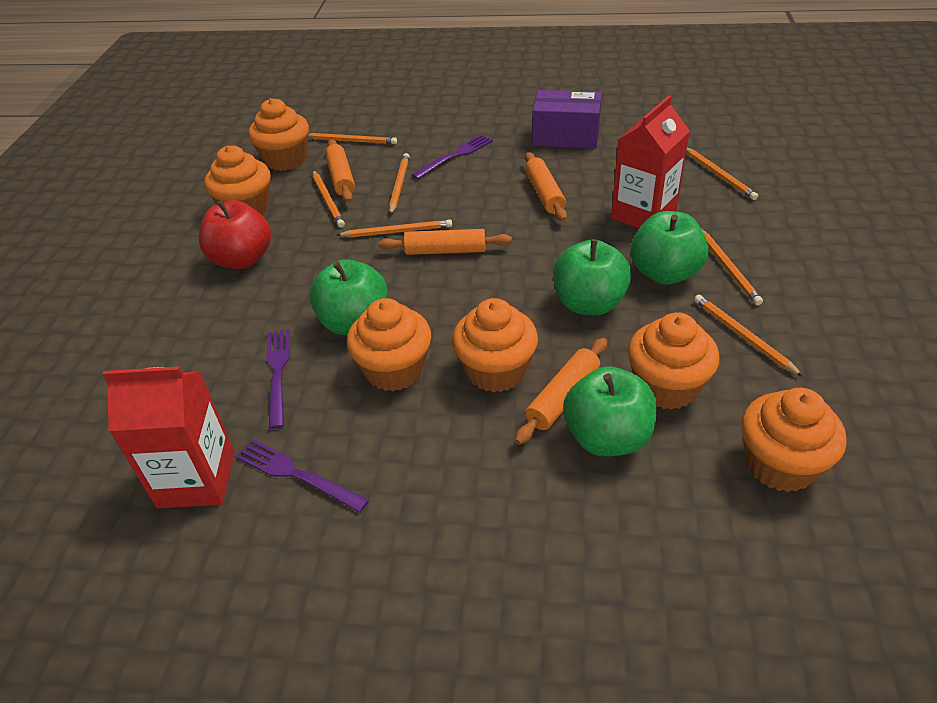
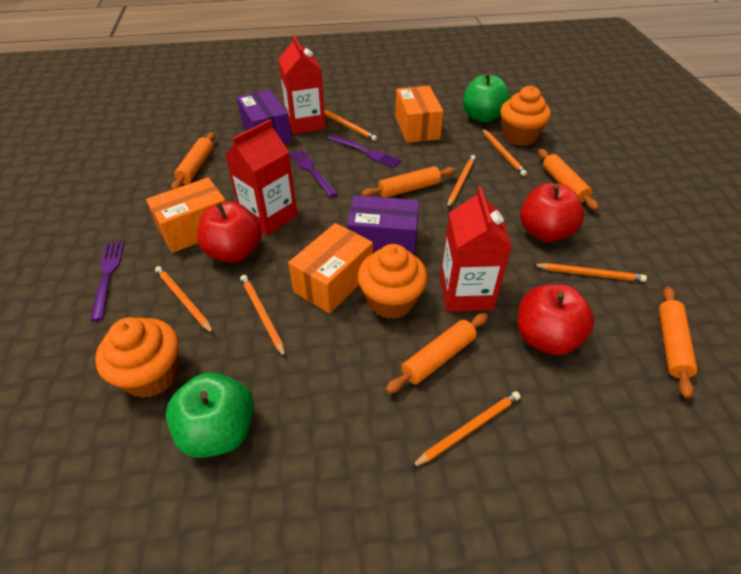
green apple: [309,259,388,335] [553,239,631,315] [563,366,657,456] [631,211,709,285] = 4 -> [166,372,254,458] [463,73,510,123] = 2
orange box: none = 0 -> [146,177,226,253] [288,223,373,314] [395,86,444,143] = 3
orange cupcake: [204,145,271,216] [248,98,309,171] [347,298,431,391] [452,298,538,392] [628,312,719,410] [741,388,847,492] = 6 -> [95,317,179,398] [358,244,428,319] [500,86,551,146] = 3
orange rolling pin: [325,139,355,203] [378,229,512,255] [515,338,607,445] [525,152,567,221] = 4 -> [171,132,215,190] [361,166,456,198] [386,313,488,394] [538,149,599,210] [659,286,698,399] = 5
purple box: [532,90,602,149] = 1 -> [237,90,291,143] [347,195,419,256] = 2
red apple: [199,200,271,269] = 1 -> [197,202,262,263] [518,284,595,355] [520,183,584,242] = 3
red carton: [102,366,235,509] [611,95,690,228] = 2 -> [225,119,297,236] [278,35,325,135] [440,187,512,312] = 3

